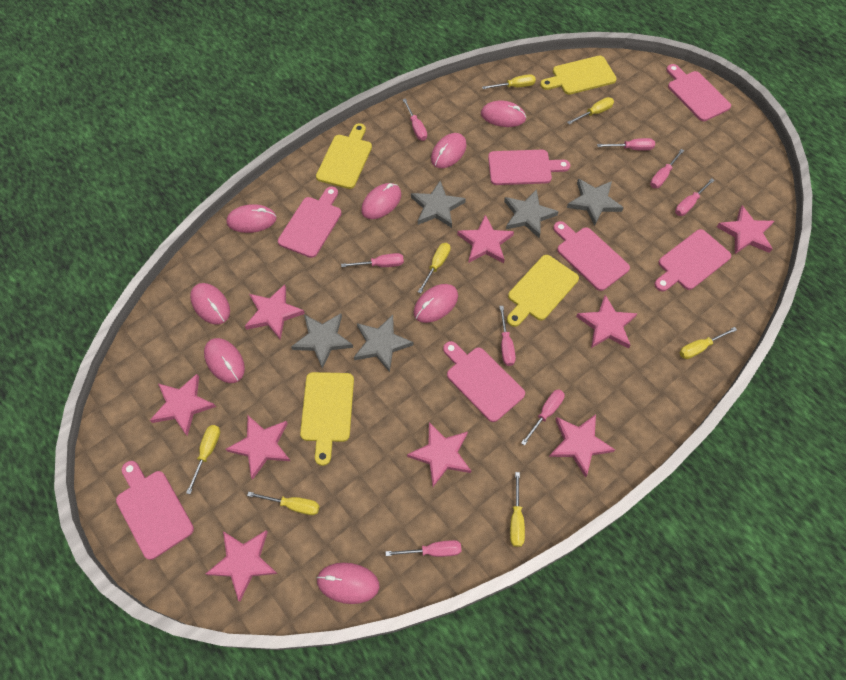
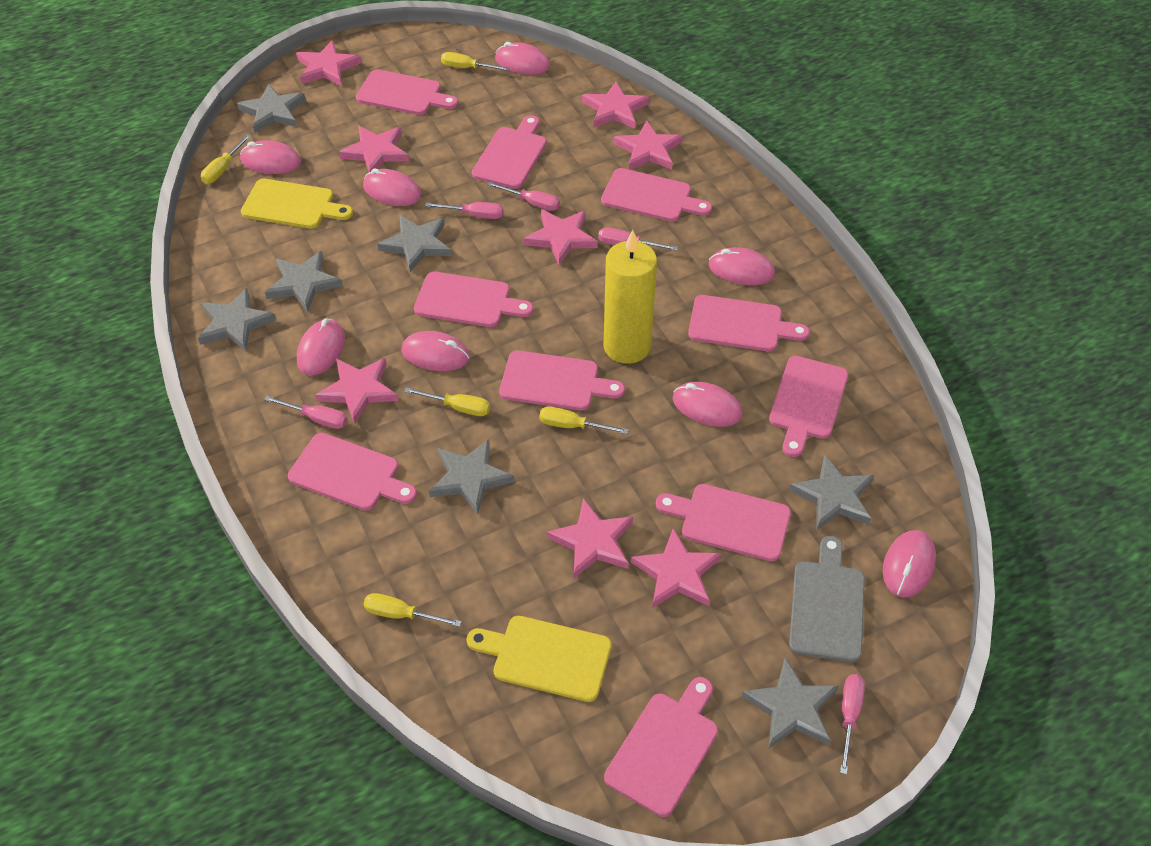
grey cutting board: none = 0 -> [789,536,865,662] = 1
grey star: [291,313,353,369] [354,315,414,372] [411,181,466,228] [504,189,559,238] [567,179,624,226] = 5 -> [198,288,276,351] [237,83,306,133] [265,251,343,312] [377,215,452,272] [429,440,515,515] [741,657,838,749] [789,455,874,530] = 7
pink cutting board: [116,461,194,560] [278,186,342,258] [443,341,525,422] [488,150,570,185] [553,221,630,291] [654,229,731,291] [666,64,731,121] = 7 -> [288,433,417,511] [356,69,458,115] [414,271,533,327] [472,115,547,189] [499,350,625,410] [601,168,712,222] [604,677,718,817] [656,484,791,561] [688,295,810,352] [769,356,848,457] = 10
pink screwdriver: [341,253,404,267] [385,540,462,557] [402,98,427,141] [499,306,516,366] [521,389,565,446] [597,138,655,151] [650,149,684,188] [675,178,715,216] = 8 -> [264,396,348,429] [425,202,503,219] [487,182,560,211] [598,227,678,251] [840,674,865,775] = 5
pink star: [150,374,216,436] [205,530,278,601] [225,416,290,479] [245,284,305,340] [407,422,471,487] [457,215,514,263] [549,414,615,478] [576,295,638,348] [717,206,774,254] = 9 -> [296,40,361,86] [315,358,398,424] [339,126,409,173] [524,209,598,265] [547,498,633,578] [582,81,649,129] [614,120,683,170] [631,528,721,608] = 8
yellow candle: none = 0 -> [604,230,657,364] = 1
yellow cutting board: [300,372,354,466] [316,123,372,189] [507,255,579,327] [540,56,617,95] = 4 -> [241,179,353,229] [467,616,611,702] = 2
yellow screwdriver: [186,425,220,494] [247,492,319,515] [418,243,450,293] [482,74,536,89] [510,472,525,547] [567,97,614,124] [679,327,737,359] = 7 -> [201,134,251,184] [363,593,461,627] [404,387,490,416] [441,52,510,71] [539,406,628,434] = 5

